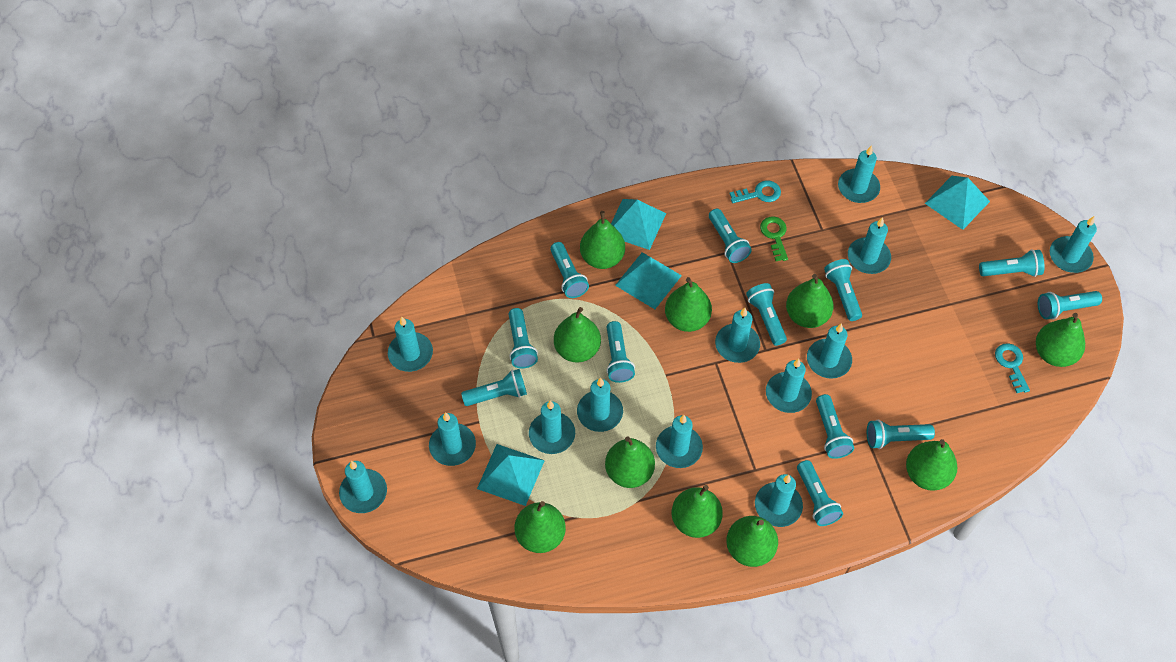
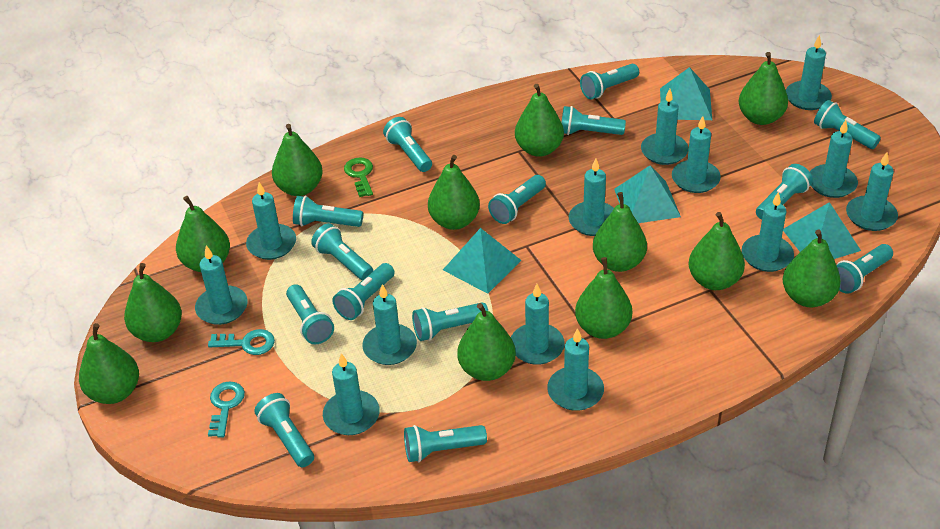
green pear: [515,501,566,553] [554,307,601,363] [580,211,625,269] [605,436,655,488] [665,277,712,332] [672,485,723,538] [726,516,778,567] [786,274,834,328] [906,439,957,491] [1036,313,1085,367] = 10 -> [79,323,139,404] [124,263,182,342] [176,196,230,272] [272,124,323,196] [428,155,480,230] [457,303,516,381] [515,84,564,157] [575,257,632,339] [593,192,647,272] [689,212,745,290] [739,52,788,125] [783,229,841,307] = 12
turquoise flashlight: [461,369,527,406] [509,308,538,369] [550,242,589,298] [606,321,635,383] [709,209,752,263] [746,283,787,346] [797,460,843,526] [816,394,854,459] [824,259,862,321] [867,419,935,449] [979,249,1044,277] [1038,291,1102,319] = 12 -> [254,393,314,467] [286,284,334,344] [293,196,363,227] [311,223,373,280] [333,263,395,320] [383,117,432,172] [404,425,487,462] [412,302,488,341] [488,175,546,224] [561,106,626,135] [580,64,639,99] [756,164,813,220] [814,100,881,149] [836,244,893,294] = 14

